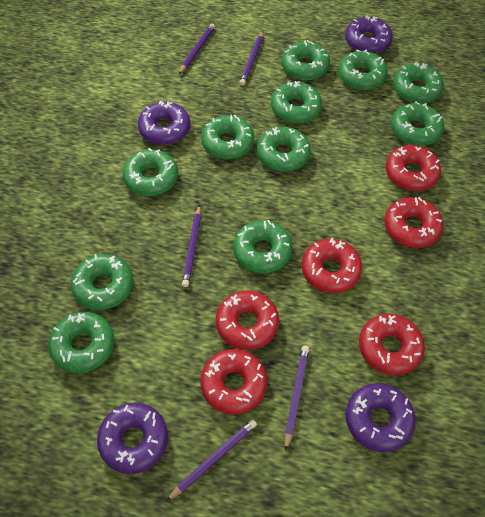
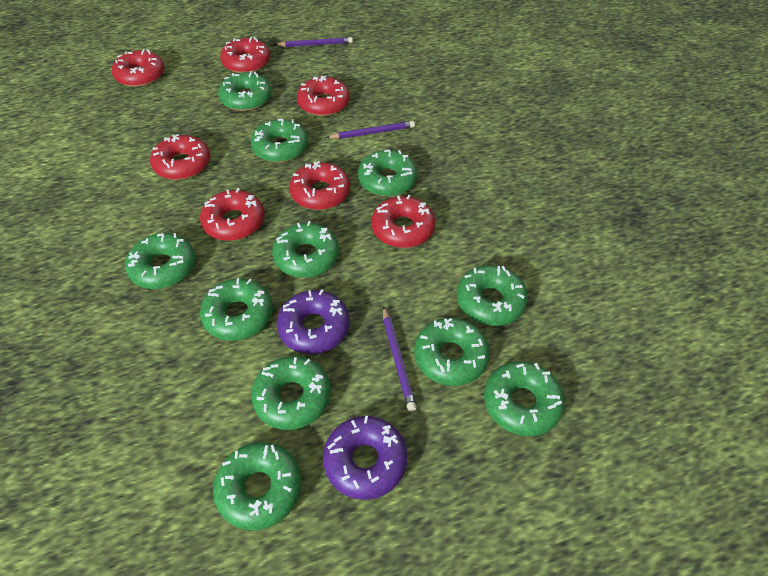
purple donut: [97,403,168,474] [138,100,191,145] [345,15,393,53] [346,383,416,452] = 4 -> [277,289,350,354] [323,416,408,500] = 2
purple pencil: [166,419,257,501] [179,23,215,74] [182,205,201,287] [239,31,263,86] [285,345,309,451] = 5 -> [275,37,353,47] [326,121,415,139] [383,306,417,412] = 3
red donut: [200,349,267,415] [216,290,279,350] [302,238,362,293] [359,314,425,375] [384,197,444,248] [385,145,441,191] = 6 -> [112,49,165,87] [150,134,210,180] [200,188,265,241] [220,37,270,73] [289,161,350,210] [297,76,350,116] [371,195,435,248] = 7

